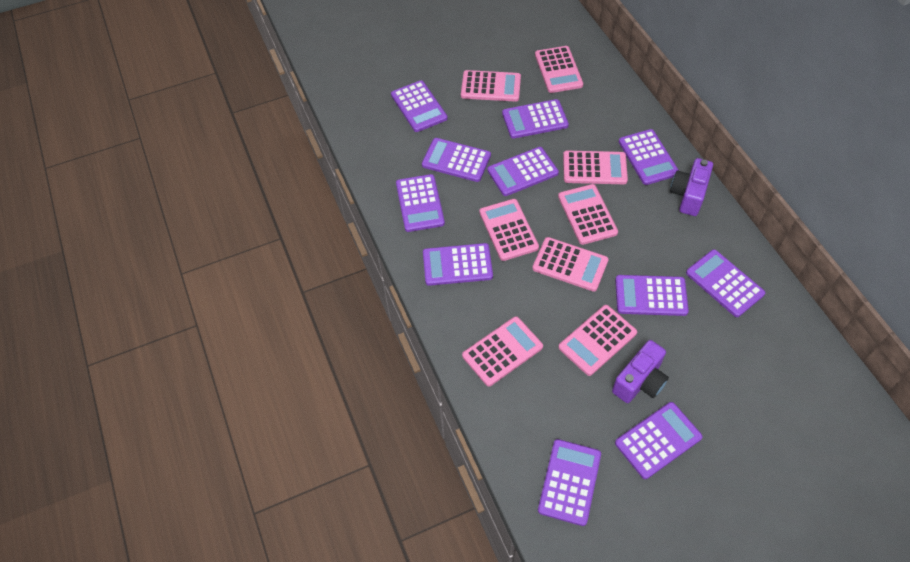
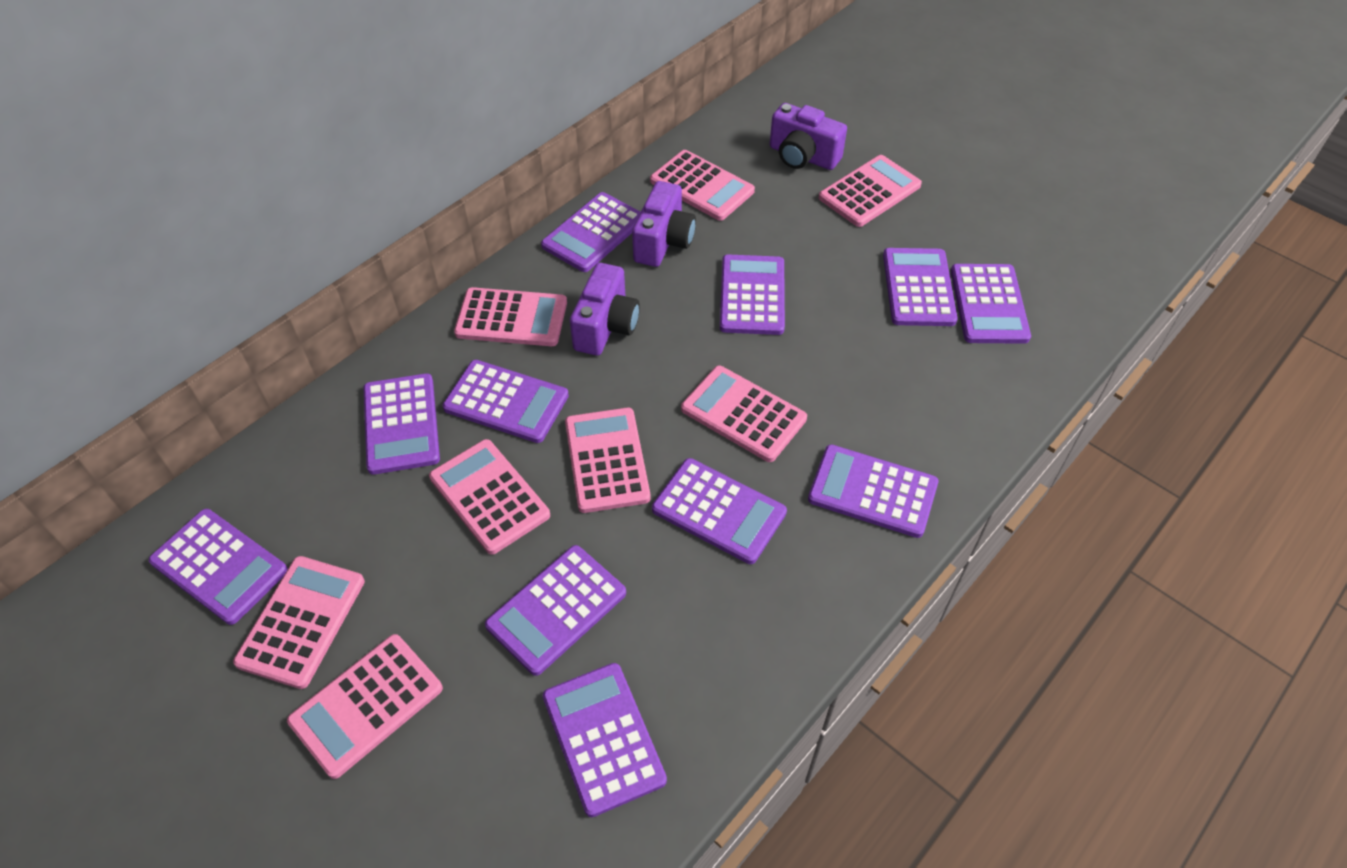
purple camera: [612,340,669,403] [670,158,713,216] = 2 -> [570,263,640,356] [632,181,696,267] [770,103,847,170] = 3

